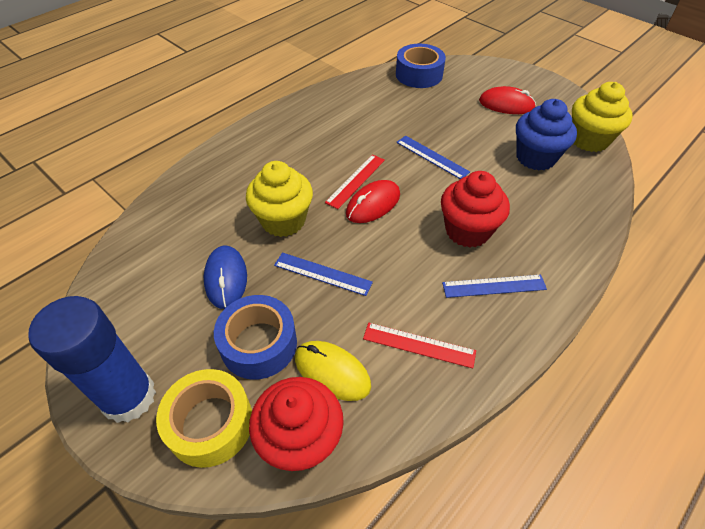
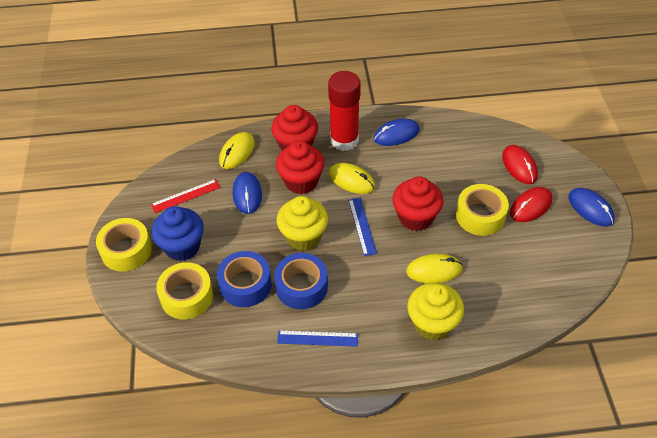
blue glue stick: [28,296,156,423] = 1 -> none = 0
blue mouse: [204,245,247,309] = 1 -> [233,172,262,214] [374,118,420,146] [568,188,615,226] = 3
blue ruler: [274,252,373,296] [396,136,470,179] [442,275,547,298] = 3 -> [277,330,358,347] [348,198,377,256] = 2
red cupcake: [249,377,344,471] [441,171,510,248] = 2 -> [271,105,318,151] [276,141,325,194] [392,176,444,231] = 3
red glue stick: none = 0 -> [328,71,361,151] = 1
red ruler: [325,154,385,209] [363,323,476,368] = 2 -> [151,179,220,213] = 1
yellow mouse: [295,341,371,401] = 1 -> [219,132,255,169] [329,163,375,194] [406,254,463,283] = 3
yellow tape: [156,369,252,468] = 1 -> [96,218,152,272] [156,262,213,319] [456,184,509,236] = 3

